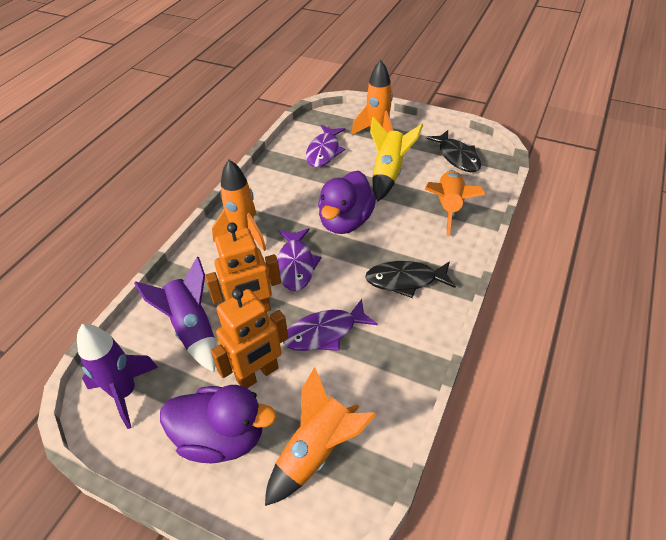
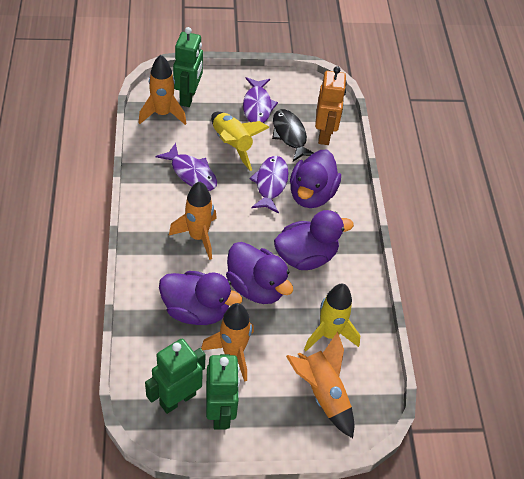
black fish: [365,261,456,298] [426,130,481,172] = 2 -> [272,109,314,161] = 1
green robot: none = 0 -> [145,339,206,414] [173,27,203,107] [206,354,240,430] = 3
orange robot: [205,223,281,312] [211,288,288,388] = 2 -> [315,66,347,145] = 1
purple duck: [160,385,277,463] [318,171,376,234] = 2 -> [159,271,242,325] [226,242,293,304] [274,210,354,270] [290,150,341,208] = 4
purple rocket: [77,324,158,429] [134,257,216,372] = 2 -> none = 0
yellow rocket: [370,117,423,202] = 1 -> [211,112,270,171] [304,284,360,351] = 2

